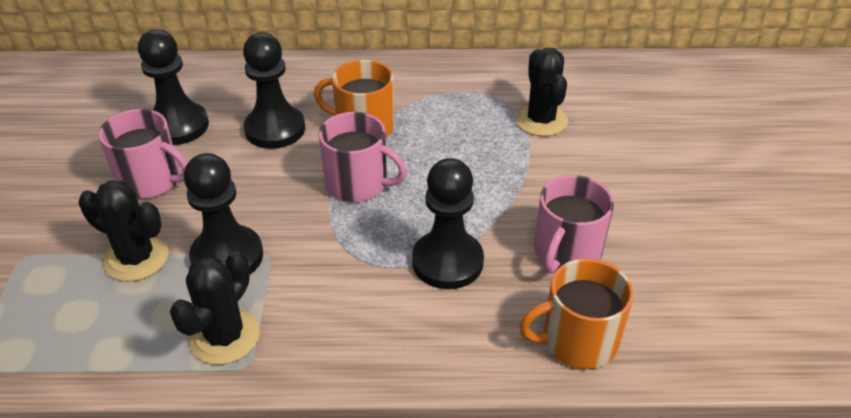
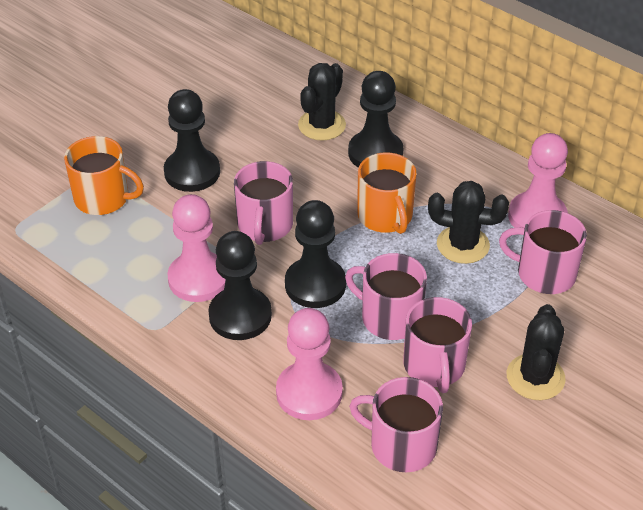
pink mug: [98,109,188,199] [318,112,407,202] [534,175,614,273] = 3 -> [234,161,293,245] [345,253,427,340] [349,377,443,472] [403,297,472,393] [499,210,587,294] = 5
pink pawn: none = 0 -> [168,194,225,302] [276,308,343,420] [508,133,568,228] = 3

